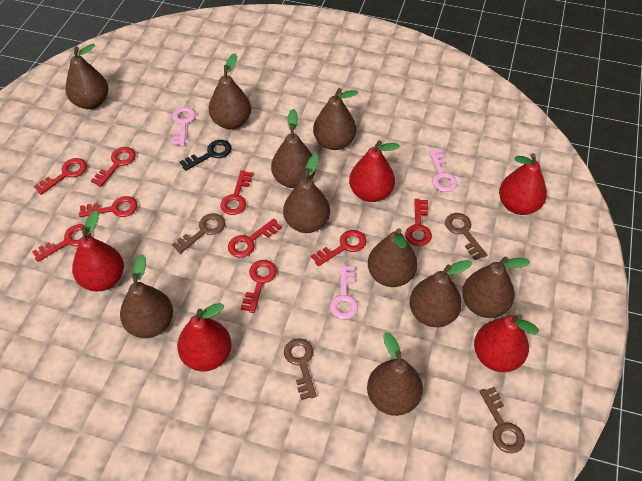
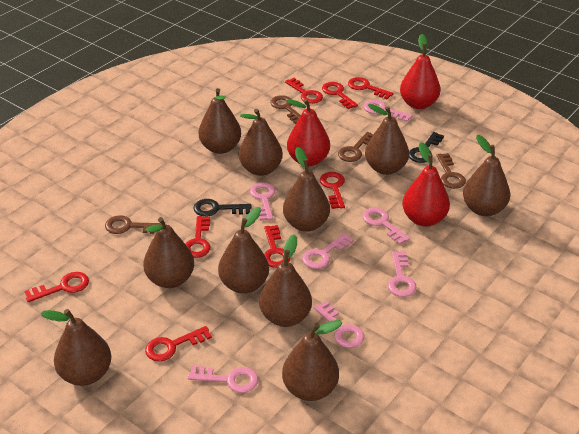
black key: [180,140,232,171] = 1 -> [193,199,252,217] [409,132,444,163] = 2
pink key: [172,107,196,146] [330,265,358,319] [429,149,457,192] = 3 -> [188,366,258,393] [250,182,275,221] [302,233,354,269] [314,301,364,348] [362,207,410,245] [364,100,413,122] [388,251,416,297] = 7
red key: [32,224,91,262] [34,158,87,195] [79,196,138,217] [91,147,136,187] [220,170,253,215] [228,219,282,258] [241,260,277,313] [311,230,367,266] [405,199,432,246] = 9 -> [24,272,89,302] [145,326,212,362] [185,216,211,258] [264,225,290,268] [285,78,323,104] [320,172,345,209] [322,82,358,109] [348,77,394,99] = 8
red pear: [72,210,124,291] [177,303,232,371] [349,140,400,202] [474,314,539,372] [499,153,547,215] = 5 -> [286,99,330,166] [400,34,441,109] [402,142,450,227] = 3

